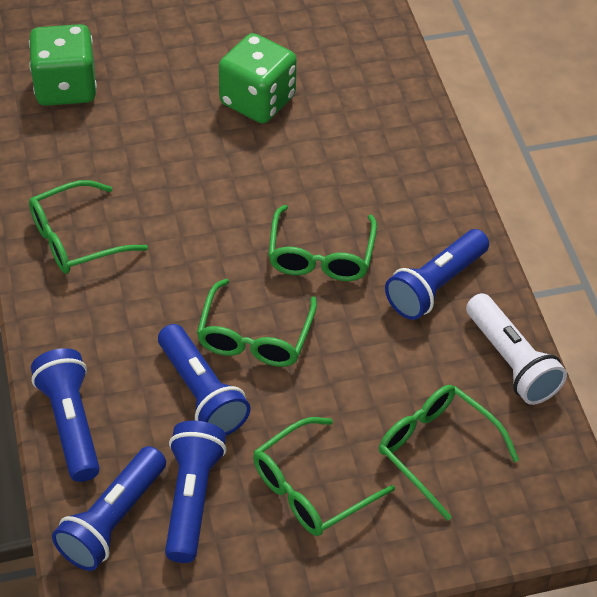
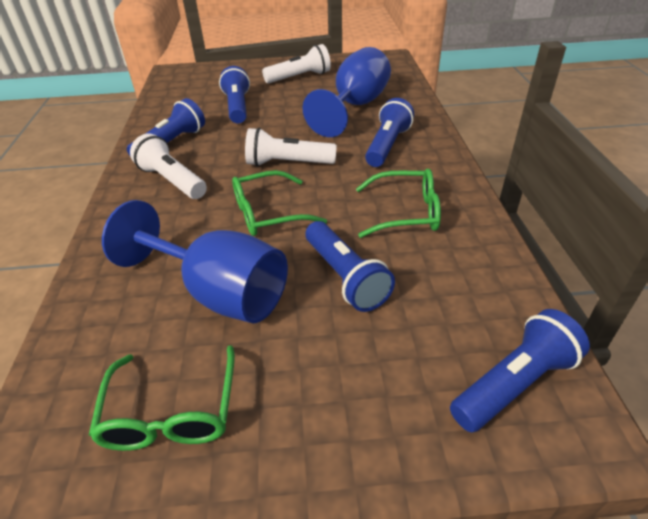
blue goblet: none = 0 -> [102,200,288,323] [302,47,391,137] = 2
green dice: [29,24,97,106] [219,33,297,123] = 2 -> none = 0
green glasses: [29,180,148,274] [197,278,317,367] [253,417,395,536] [268,205,377,281] [379,385,519,521] = 5 -> [89,345,235,451] [232,170,327,236] [356,169,441,238] = 3
white flashlight: [466,293,567,405] = 1 -> [130,133,207,199] [245,127,337,166] [262,44,331,83] = 3

